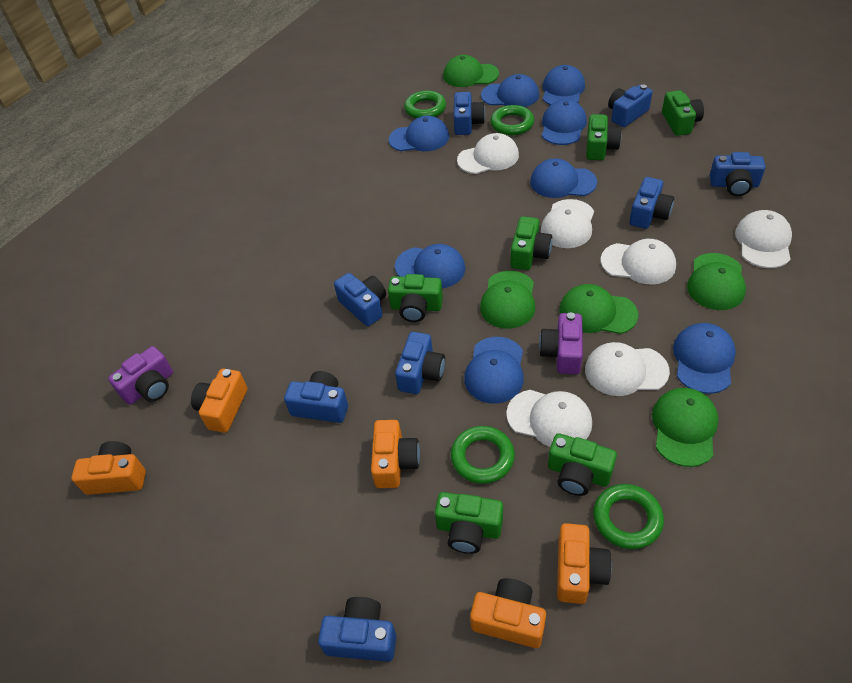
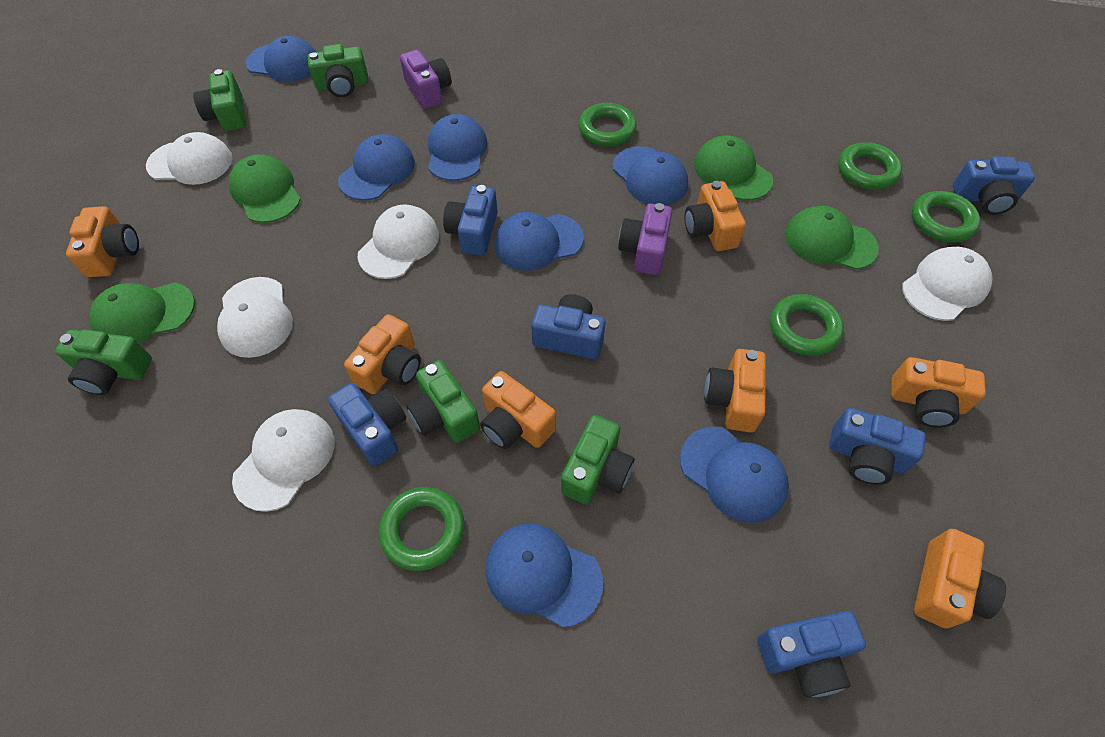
blue camera: [284,371,348,423] [318,597,396,662] [334,273,386,326] [395,332,445,394] [454,92,485,135] [608,85,653,127] [629,177,674,229] [709,152,765,196] = 8 -> [328,383,406,466] [443,185,498,256] [531,294,605,359] [757,611,866,697] [829,408,926,485] [953,156,1035,215] = 6
blue cap: [389,116,449,151] [395,244,465,288] [464,337,524,404] [481,74,539,107] [530,158,597,198] [542,100,587,145] [543,65,585,105] [673,323,736,394] = 8 -> [246,36,316,82] [338,134,415,201] [428,114,487,181] [485,524,603,628] [494,212,584,271] [613,146,688,205] [680,426,789,523] = 7
green camera: [388,274,443,322] [435,492,503,554] [511,216,552,270] [548,433,617,496] [586,114,622,160] [662,90,704,136] = 6 -> [55,330,152,395] [193,69,246,131] [308,44,368,97] [406,360,480,443] [561,415,635,504] = 5
green cap: [443,55,499,87] [480,271,535,329] [559,284,638,334] [652,388,719,467] [687,253,746,310] = 5 -> [89,283,195,343] [229,154,301,223] [694,135,773,200] [785,206,879,270] = 4
green ring: [404,91,446,118] [451,426,515,484] [490,105,534,135] [593,484,664,549] = 4 -> [379,487,465,571] [578,103,637,147] [770,294,844,356] [838,142,902,190] [912,191,981,243] = 5
orange camera: [72,441,146,495] [191,369,247,433] [371,420,420,488] [470,578,546,648] [557,523,612,604] = 5 -> [66,206,139,277] [344,314,421,394] [480,371,556,449] [685,181,746,251] [704,349,766,432] [891,357,986,428] [914,529,1006,629] = 7
white cap: [457,133,519,174] [506,390,592,447] [541,199,594,248] [585,342,670,396] [601,239,676,285] [735,210,792,268] = 6 -> [146,132,232,185] [217,277,293,358] [232,409,334,512] [358,204,439,279] [902,247,993,321] = 5

